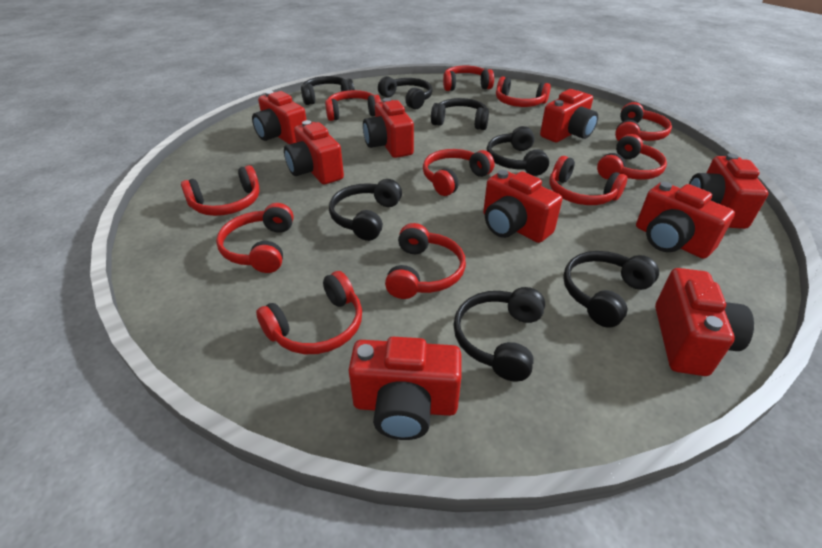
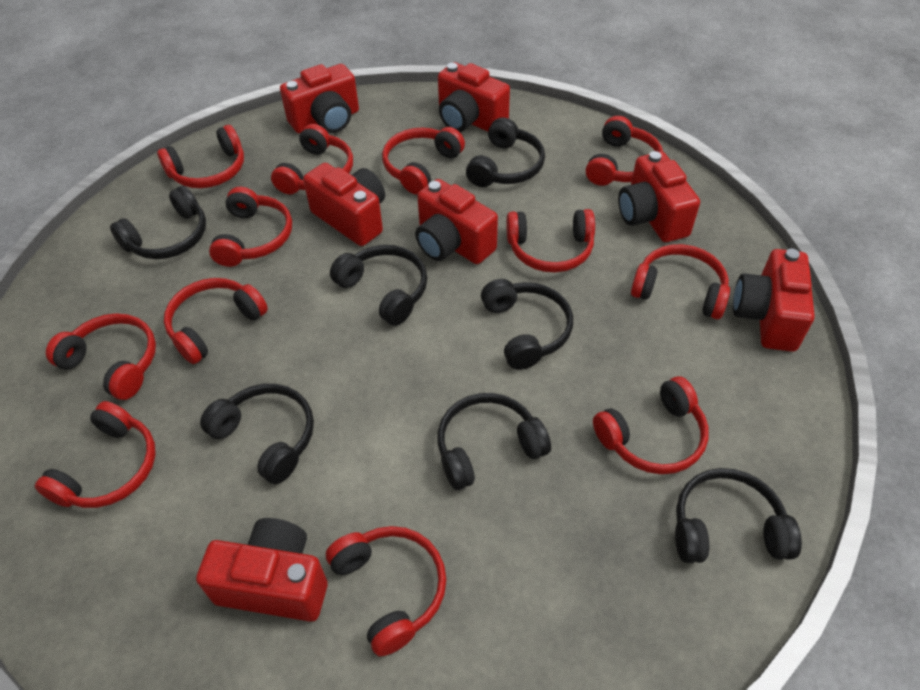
red camera: [252,91,306,144] [284,120,344,184] [348,337,461,440] [363,98,414,158] [483,170,562,243] [540,89,598,142] [636,182,735,259] [655,268,754,376] [689,153,768,229] = 9 -> [196,518,328,622] [280,64,359,133] [303,163,385,246] [415,179,498,264] [438,62,510,132] [618,151,700,242] [733,249,815,352] = 7
red headphones: [181,165,260,216] [216,203,294,273] [256,271,362,354] [325,90,381,121] [385,223,466,299] [423,149,495,196] [443,66,494,91] [496,76,551,107] [549,156,627,205] [597,134,667,180] [615,102,672,141] = 11 -> [35,401,156,508] [46,313,156,400] [157,125,244,188] [164,278,268,364] [209,187,292,267] [271,124,353,194] [326,526,446,656] [382,127,465,195] [507,209,595,272] [586,116,663,186] [593,377,709,474] [631,244,730,319] = 12

